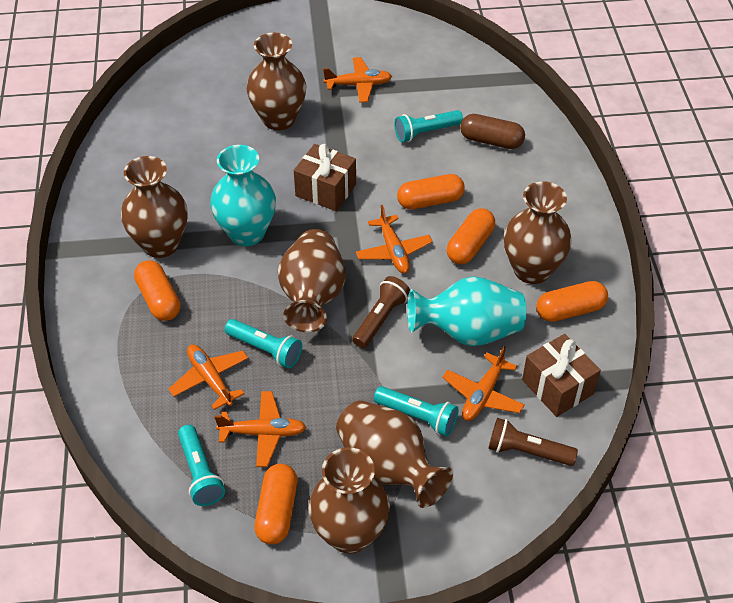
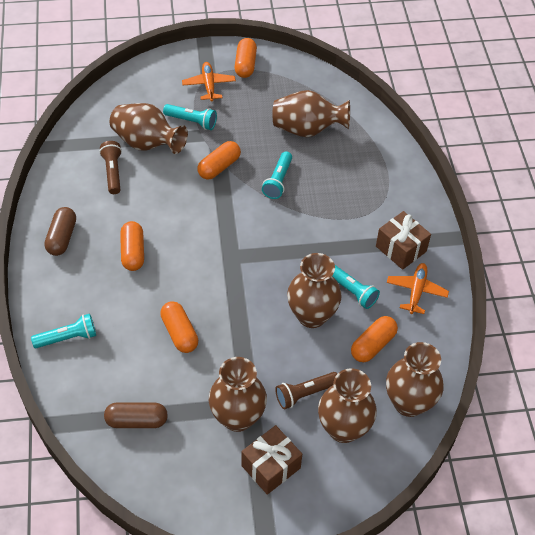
brown capsule: [460,114,525,149] = 1 -> [45,207,76,256] [104,402,168,428] = 2
orange plane: [168,344,248,410] [214,391,306,467] [323,57,392,103] [356,205,432,274] [442,346,524,421] = 5 -> [182,62,236,102] [387,263,449,314] = 2
turquoise vase: [210,145,276,246] [407,276,526,346] = 2 -> none = 0

